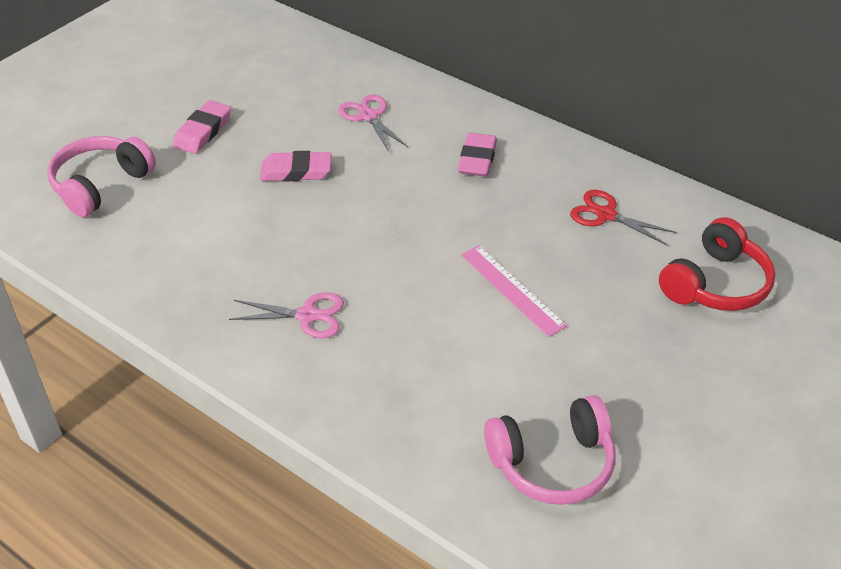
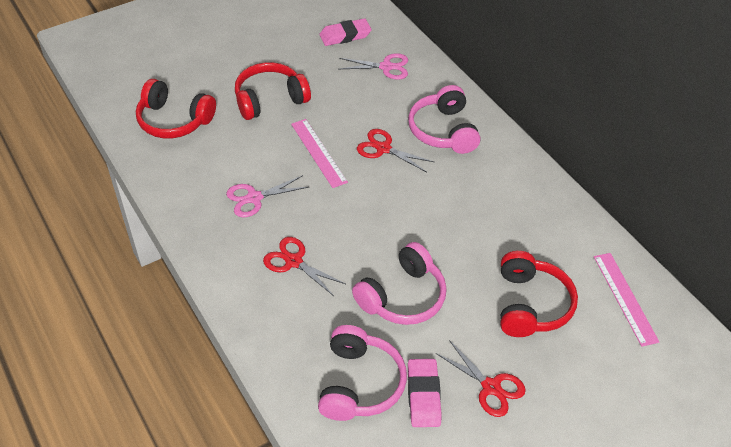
pink eraser: [173,100,231,154] [260,151,331,181] [458,133,497,177] = 3 -> [319,18,372,46] [408,359,441,427] = 2
pink headphones: [47,136,156,217] [484,395,616,505] = 2 -> [318,325,407,421] [352,242,447,325] [408,85,480,154] = 3
pink ruler: [461,245,567,337] = 1 -> [291,119,348,188] [594,253,659,347] = 2
red headphones: [659,217,775,311] = 1 -> [136,79,216,138] [235,62,311,120] [500,251,578,337] = 3
red scissors: [570,190,676,245] = 1 -> [263,237,345,296] [357,129,434,172] [435,340,526,417] = 3

